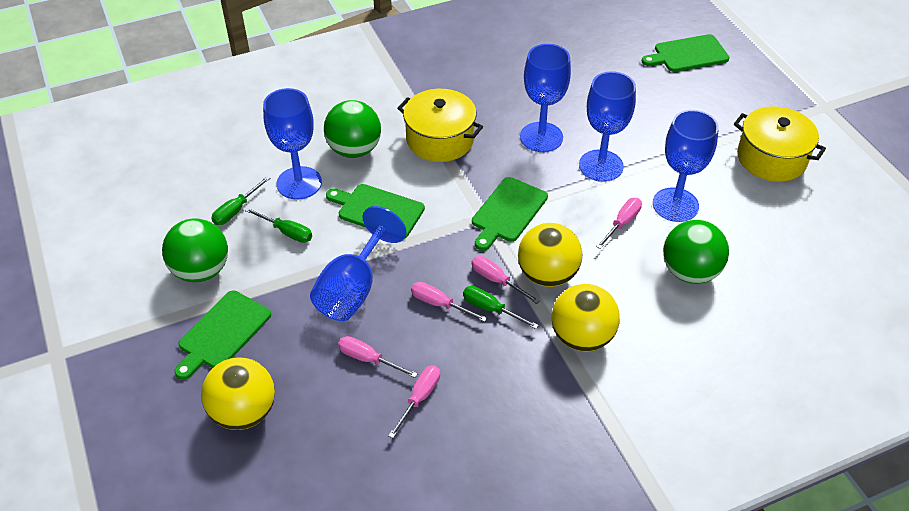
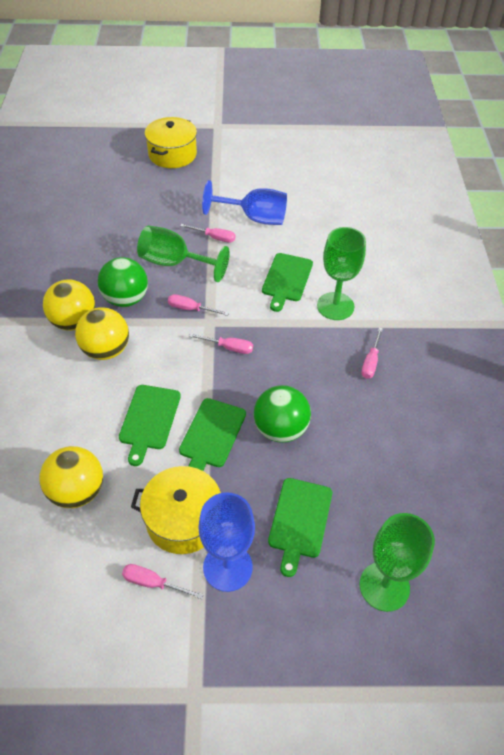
blue goblet: [263,88,322,200] [310,206,406,321] [520,44,571,152] [579,71,636,182] [653,110,719,222] = 5 -> [198,492,255,592] [202,180,287,225] = 2
green ball: [162,218,228,282] [324,100,381,158] [663,220,729,284] = 3 -> [98,257,148,307] [254,385,311,443] = 2
green goblet: none = 0 -> [137,226,230,282] [317,227,366,320] [359,513,435,612] = 3
green screwdriver: [211,176,270,225] [245,207,312,243] [463,286,539,329] = 3 -> none = 0

